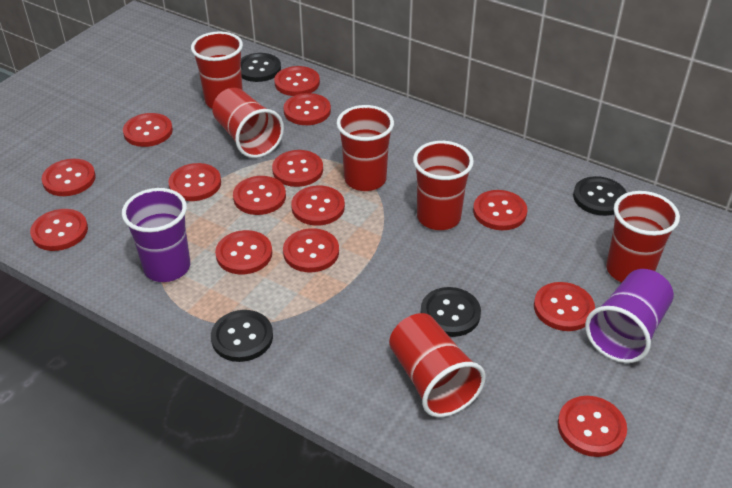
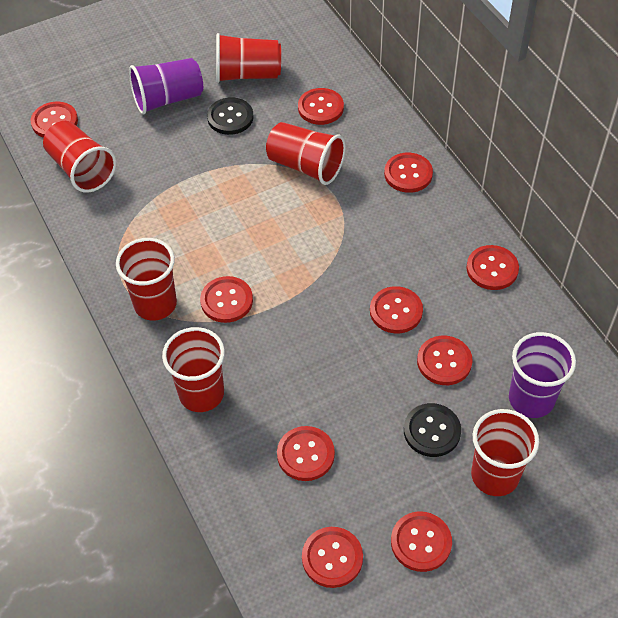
black button: [211,310,273,362] [241,53,281,82] [421,287,481,337] [573,176,627,216] = 4 -> [207,97,253,135] [404,403,461,457] = 2
red button: [30,209,88,251] [42,159,96,196] [123,113,173,147] [168,163,221,201] [215,230,272,274] [233,176,286,215] [272,150,323,187] [274,66,320,96] [283,228,339,272] [284,93,331,125] [291,185,345,226] [473,190,527,230] [534,282,595,331] [558,396,627,457] = 14 -> [31,102,78,138] [200,276,253,323] [277,426,335,481] [298,88,344,125] [302,527,363,588] [370,286,423,334] [384,153,433,193] [391,511,452,572] [417,336,473,385] [466,245,519,290] = 10

